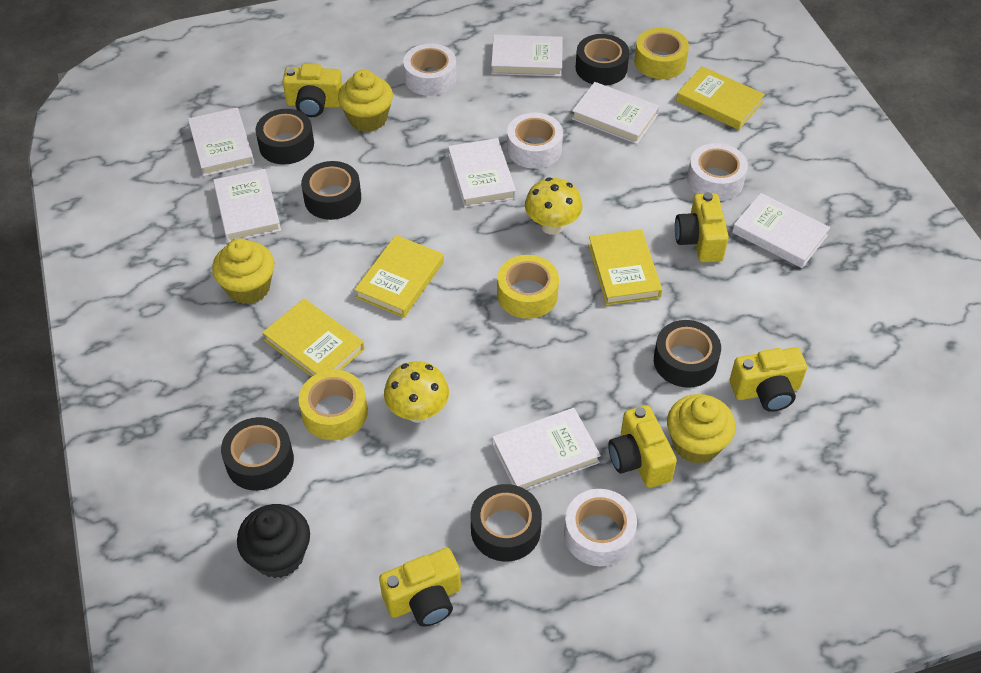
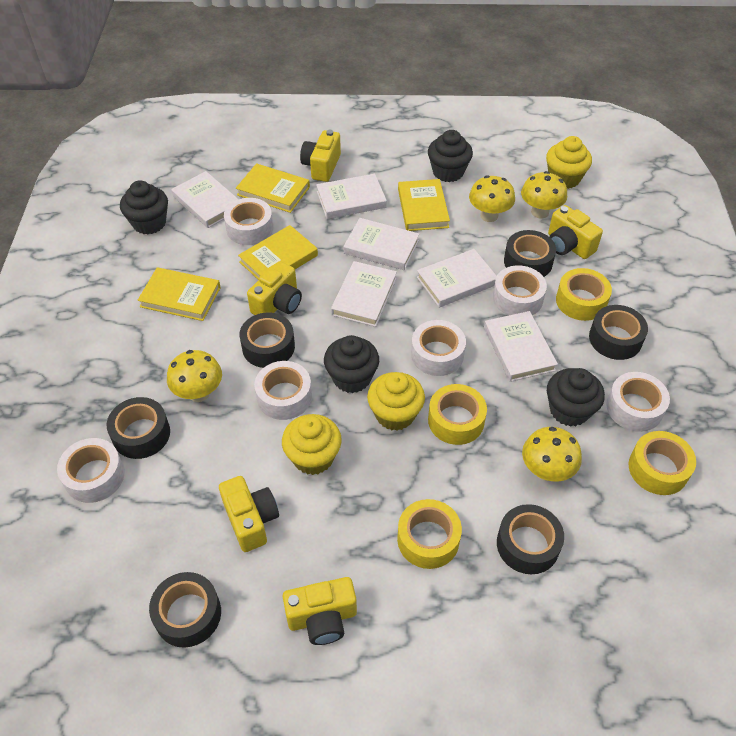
black cupcake: [237,504,310,578] = 1 -> [120,180,168,235] [324,335,379,393] [428,130,473,182] [547,368,605,427] = 4
white book: [188,108,254,176] [213,169,281,242] [448,138,516,207] [491,35,563,76] [492,408,601,490] [572,82,660,144] [732,193,830,268] = 7 -> [171,171,239,228] [316,174,387,219] [331,261,397,327] [343,218,420,270] [417,249,497,308] [484,311,558,382] = 6
white tape: [403,43,457,96] [507,113,563,169] [564,489,637,566] [687,143,748,201] = 4 -> [57,438,125,503] [224,198,273,245] [254,361,312,420] [411,320,466,376] [493,265,547,315] [606,372,670,432] = 6
yellow mushroom: [384,361,449,423] [525,177,583,235] = 2 -> [167,350,222,402] [469,175,515,222] [521,171,567,219] [522,427,582,481] = 4
yellow tape: [299,370,368,440] [497,255,559,319] [634,28,689,79] = 3 -> [397,499,462,569] [428,384,487,445] [556,268,612,321] [628,431,696,495] = 4

